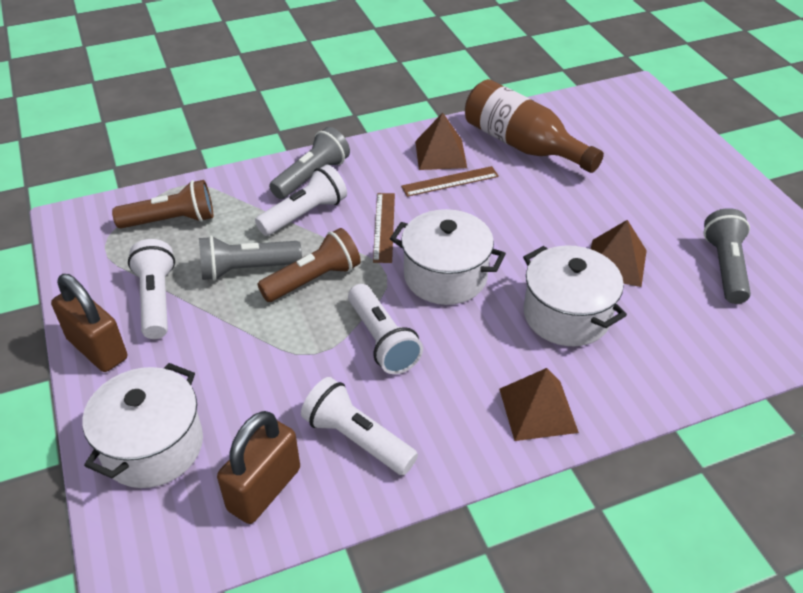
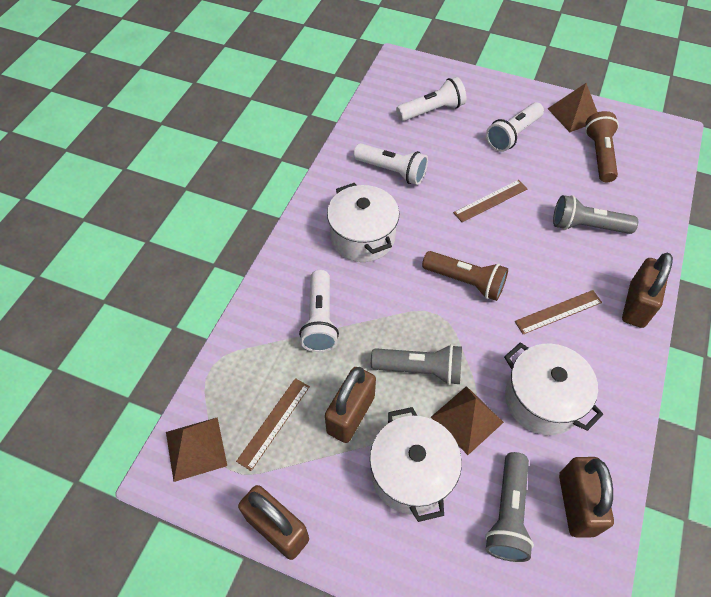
brown bottle: [465,79,604,173] = 1 -> none = 0
brown padlock: [51,274,127,372] [217,411,300,524] = 2 -> [238,485,309,560] [325,367,376,443] [559,457,614,538] [622,253,673,328] = 4
brown ruler: [373,193,395,263] [401,166,499,197] = 2 -> [236,378,310,471] [453,180,527,222] [514,290,602,334] = 3

